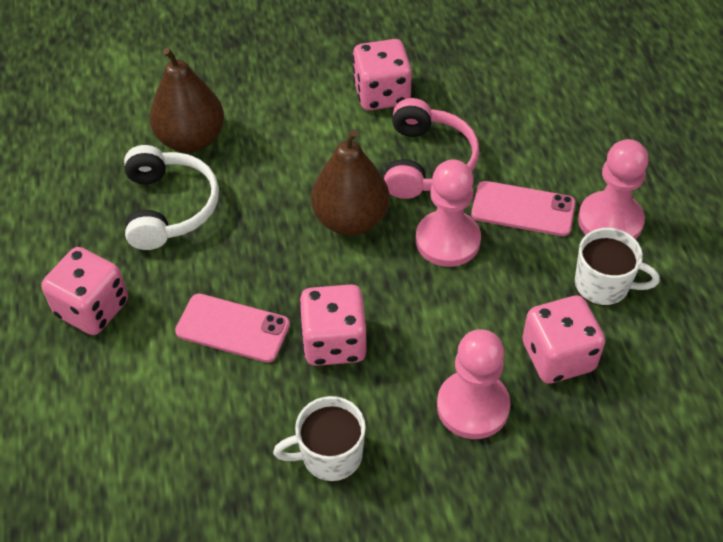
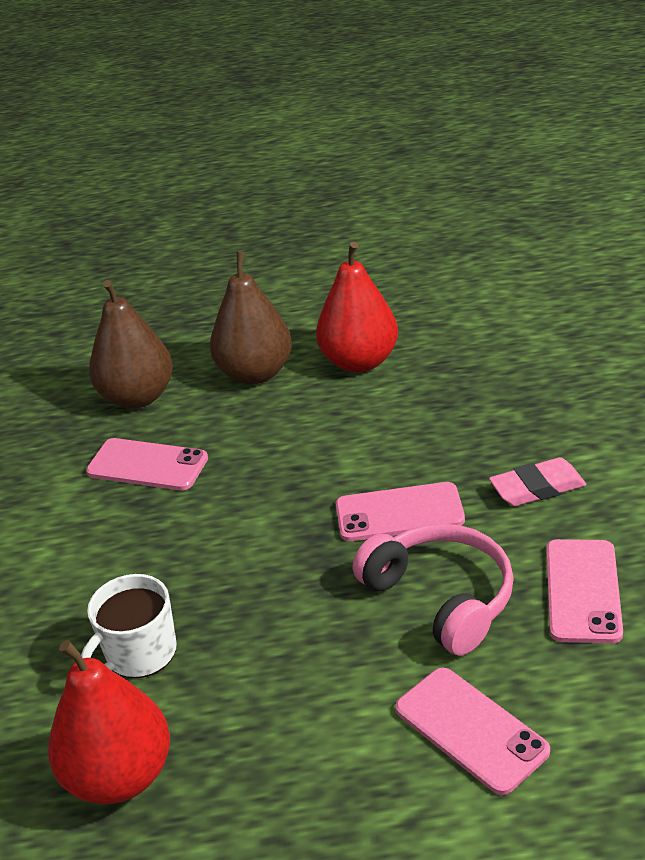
pink dice: [41,247,128,335] [299,284,367,366] [352,39,412,110] [522,296,605,384] = 4 -> none = 0
pink eraser: none = 0 -> [489,457,587,506] = 1
pink pawn: [416,159,481,267] [437,329,511,439] [578,139,649,239] = 3 -> none = 0
pink phone: [175,294,290,363] [471,181,576,236] = 2 -> [86,438,208,490] [336,482,465,541] [395,667,550,795] [546,539,623,643] = 4
red pear: none = 0 -> [48,640,170,804] [316,242,398,373] = 2
white headphones: [124,145,219,250] = 1 -> none = 0
white mug: [273,396,366,482] [575,228,660,306] = 2 -> [81,574,177,678] = 1

